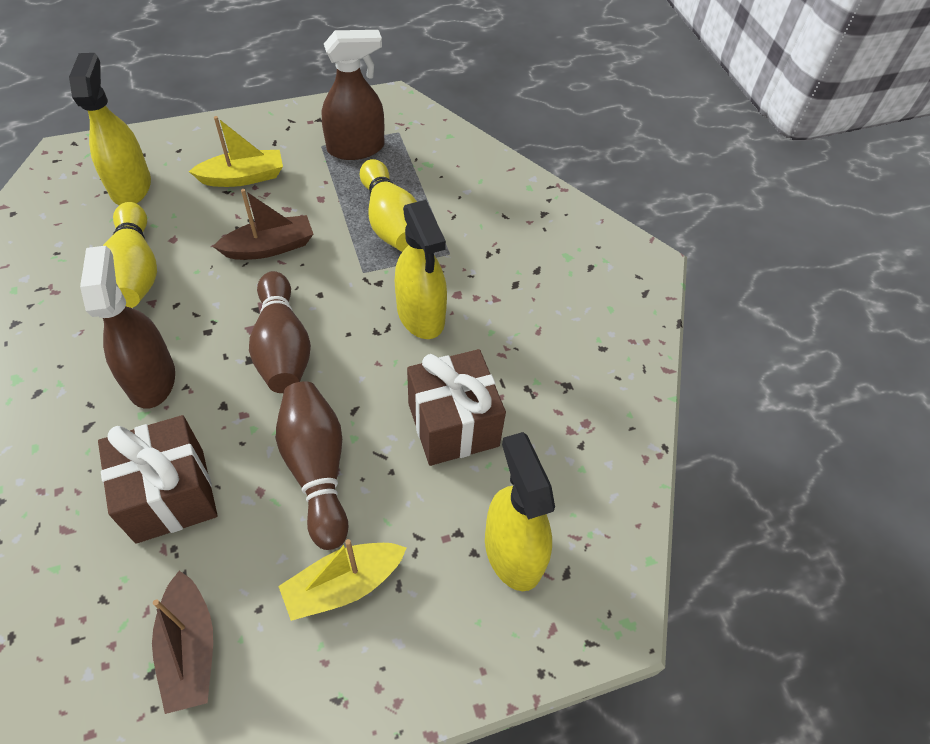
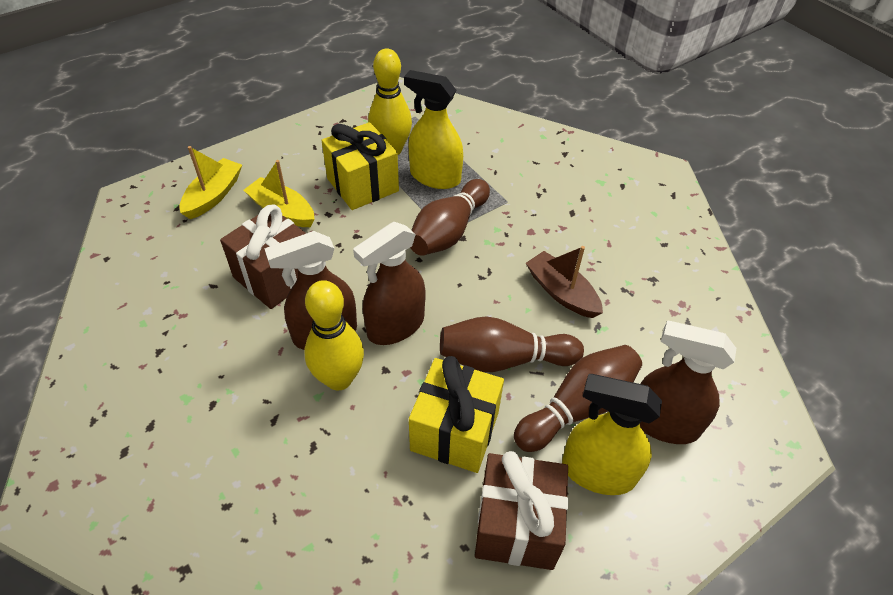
brown boat: [152,571,213,714] [213,189,313,260] = 2 -> [526,246,603,318] = 1
brown bowling pin: [249,271,311,393] [276,381,349,550] = 2 -> [410,179,490,256] [440,316,584,372] [514,345,642,452] = 3
brown spray bottle: [80,246,175,409] [322,30,384,160] = 2 -> [264,231,357,350] [353,222,426,345] [640,321,736,444] = 3
yellow gift: none = 0 -> [321,122,399,210] [409,356,504,473] = 2
yellow spray bottle: [69,53,151,205] [395,200,447,339] [485,432,555,591] = 3 -> [404,70,463,189] [562,374,662,495] = 2

